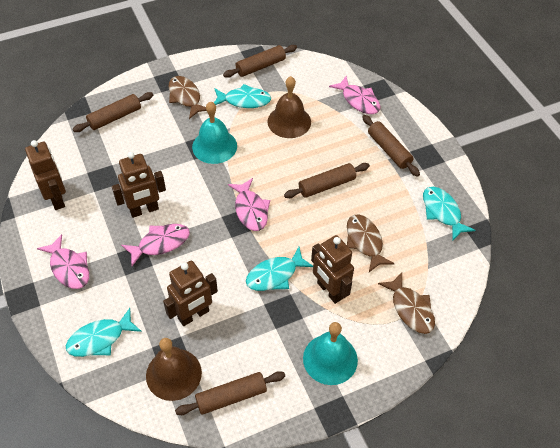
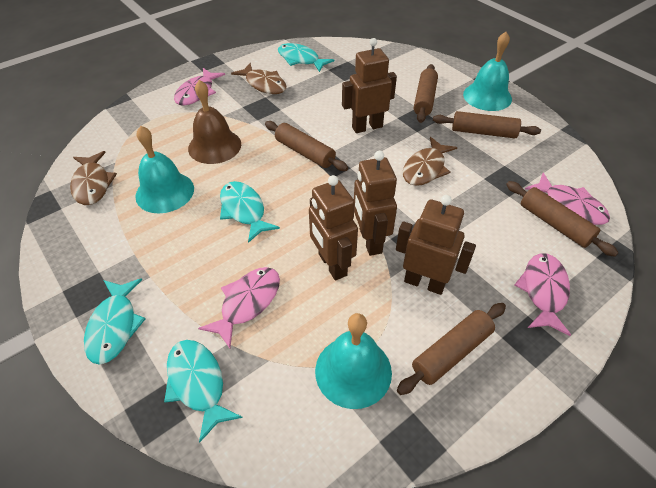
brown bell: [146,338,202,401] [267,76,311,138] = 2 -> [188,80,241,164] = 1
turquoise bell: [192,101,237,164] [303,322,358,385] = 2 -> [135,126,194,213] [315,313,392,409] [463,32,512,111] = 3

